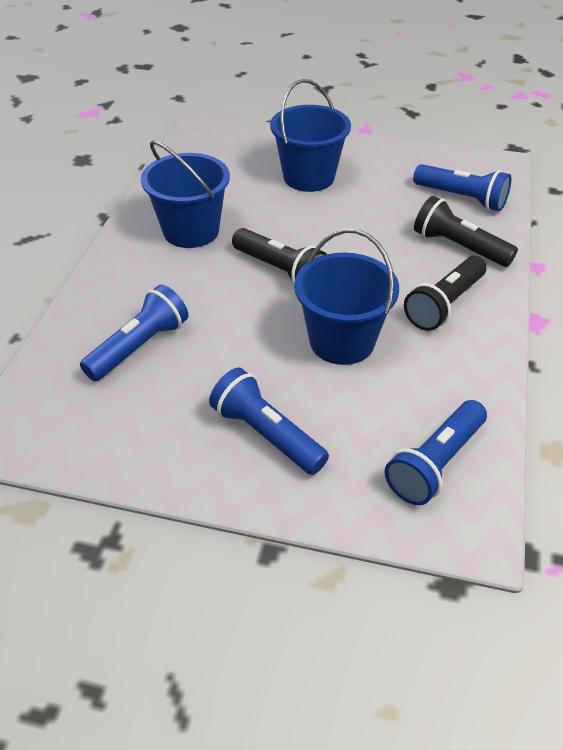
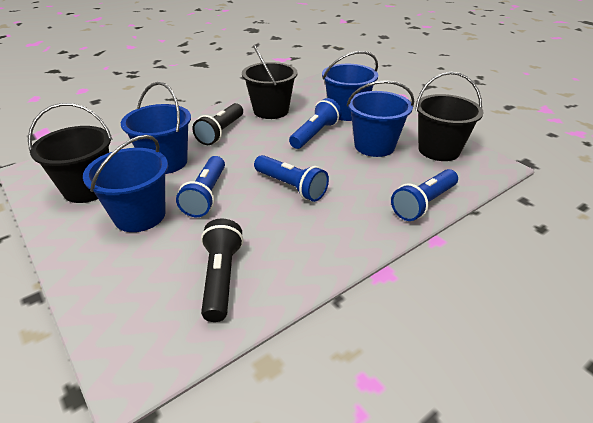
black bucket: none = 0 -> [28,103,113,203] [242,45,298,119] [415,72,484,161] = 3
black flashlight: [232,228,326,285] [404,256,487,331] [414,196,518,267] = 3 -> [192,103,243,145] [201,219,244,322] = 2
blue bucket: [141,140,230,248] [270,79,351,192] [294,229,399,365] = 3 -> [83,135,168,232] [121,82,191,174] [322,51,378,121] [347,80,414,157] = 4

